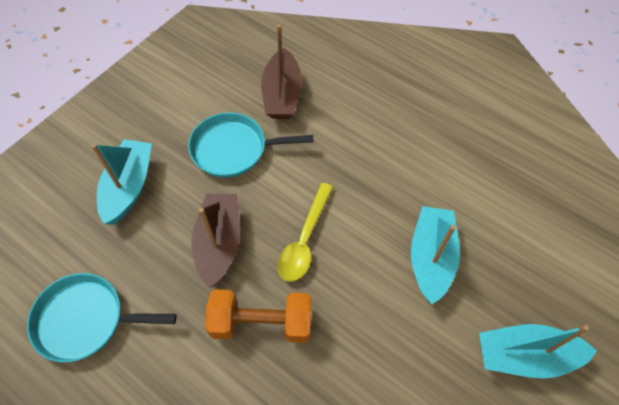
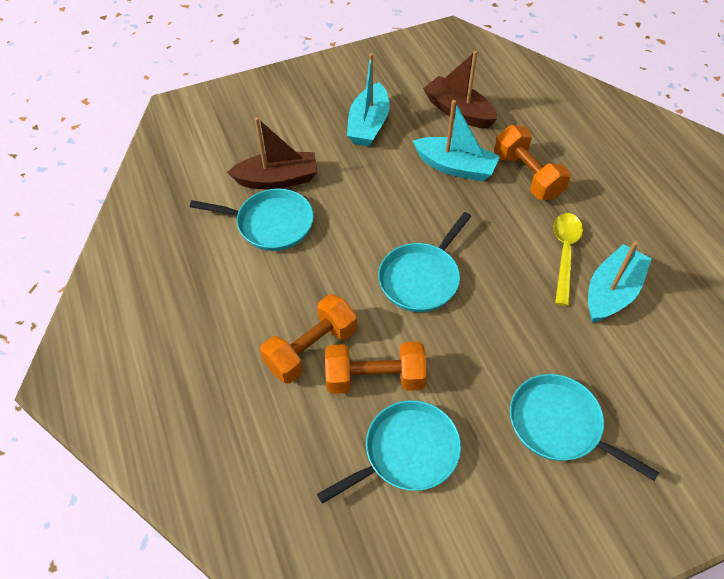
orange dumbbell: [205,289,311,343] = 1 -> [260,294,357,383] [325,341,427,394] [494,125,571,200] = 3
turquoise pan: [27,273,177,363] [188,112,313,178] = 2 -> [190,188,314,251] [317,400,461,504] [378,212,471,312] [510,374,659,481] = 4

